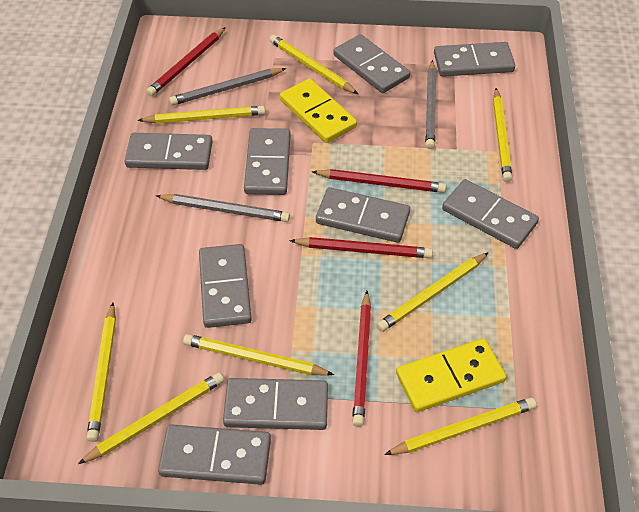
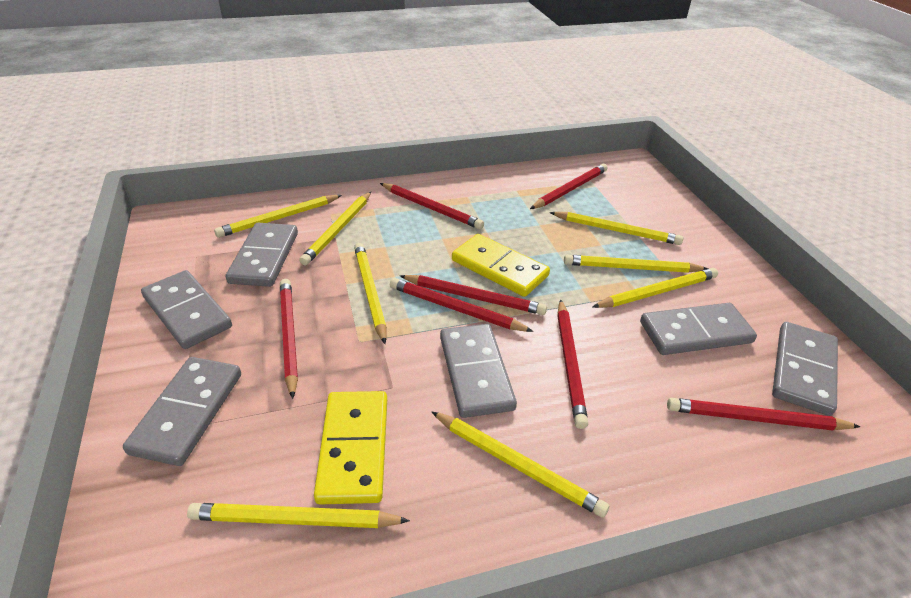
grey domino: [125,133,212,170] [158,424,271,485] [199,244,252,328] [223,378,328,430] [244,128,290,195] [316,187,410,243] [333,34,410,93] [434,42,515,77] [442,179,539,249] = 9 -> [123,357,241,466] [141,270,232,349] [226,223,298,287] [440,324,517,418] [640,303,757,355] [772,322,838,416] = 6
grey pencil: [156,194,290,222] [169,68,287,106] [425,60,436,149] = 3 -> none = 0
red pencil: [146,27,226,96] [289,237,433,258] [312,169,446,193] [352,291,371,427] = 4 -> [280,279,298,399] [380,183,484,229] [390,278,534,332] [400,275,547,315] [530,164,608,209] [557,299,588,429] [667,398,861,431] = 7

